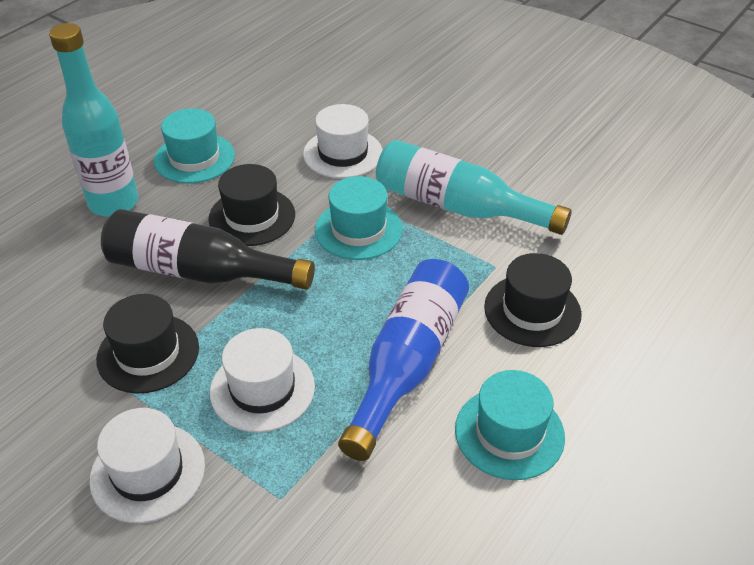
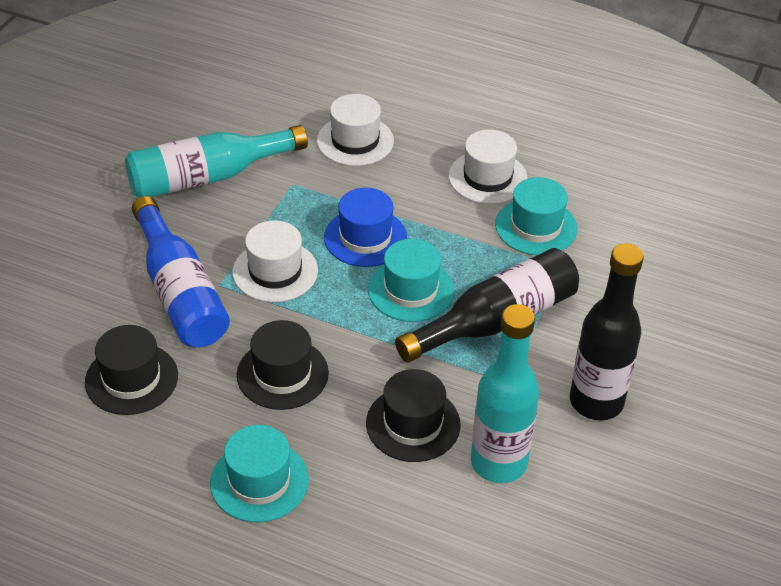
black bottle: [101,209,315,290] = 1 -> [395,248,579,363] [570,243,644,420] = 2
blue hat: none = 0 -> [324,188,407,267] = 1

